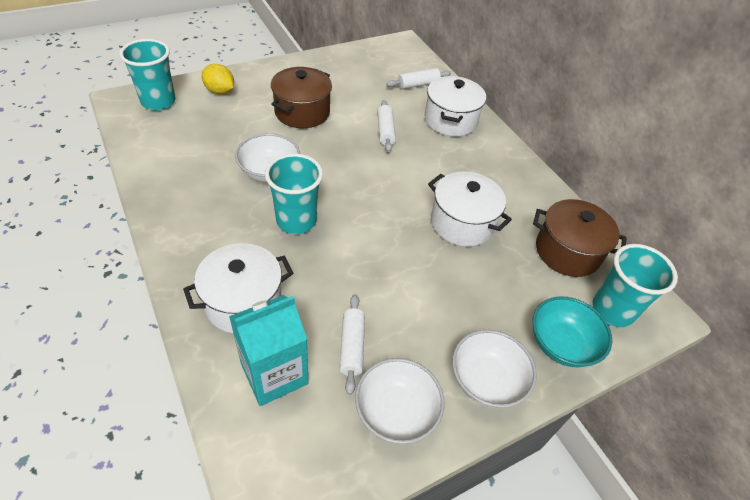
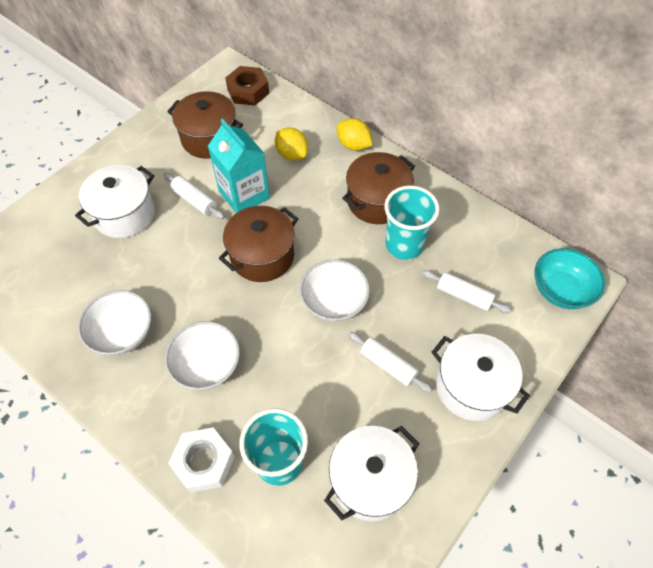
brown nut: none = 0 -> [225,66,269,105] = 1
brown pot: [271,67,332,128] [533,199,627,277] = 2 -> [167,91,243,159] [219,206,298,282] [342,152,415,224] = 3
turquoise cup: [119,39,176,111] [265,154,323,234] [592,244,678,327] = 3 -> [239,408,308,486] [384,186,439,260] = 2
white nut: none = 0 -> [168,428,235,493] = 1
yellow lemon: [202,64,234,94] = 1 -> [275,127,308,160] [337,118,372,151] = 2

